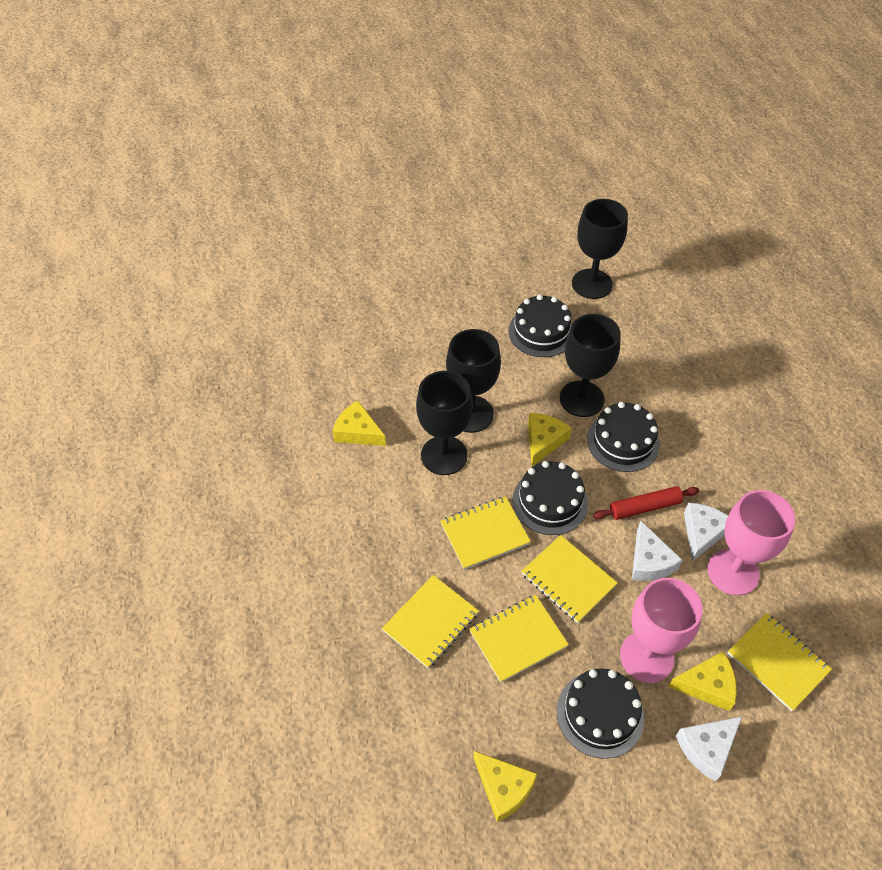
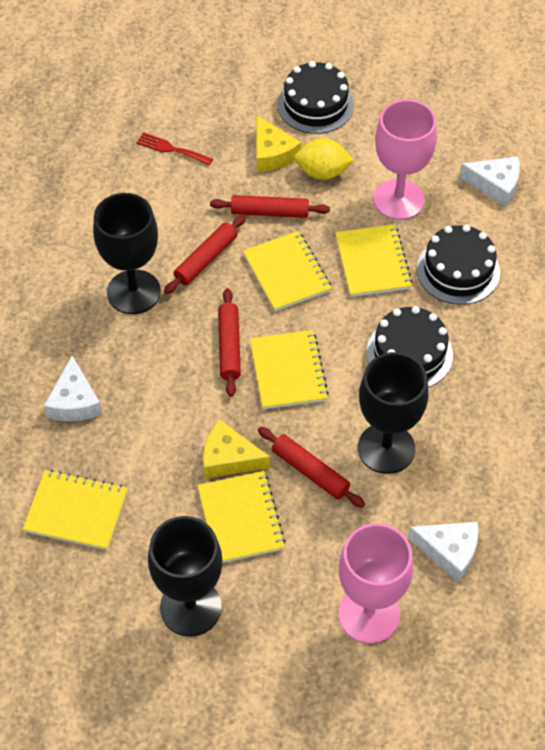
black cake: [509,294,572,357] [512,461,588,535] [557,668,644,759] [587,402,660,472] = 4 -> [278,61,354,134] [367,306,453,388] [417,225,500,305] = 3
black goblet: [416,371,473,475] [446,329,501,433] [560,314,621,417] [572,199,628,299] = 4 -> [93,193,161,314] [148,516,223,637] [358,352,429,474] = 3
red fork: none = 0 -> [136,132,213,165] = 1
red rolling pin: [593,486,699,520] = 1 -> [164,214,246,294] [210,195,330,218] [218,288,241,397] [258,427,365,508] = 4
yellow cheese: [333,400,386,446] [473,751,537,822] [528,413,571,466] [668,651,737,711] = 4 -> [203,420,270,479] [257,116,301,172] = 2
yellow lemon: none = 0 -> [295,138,354,180] = 1

